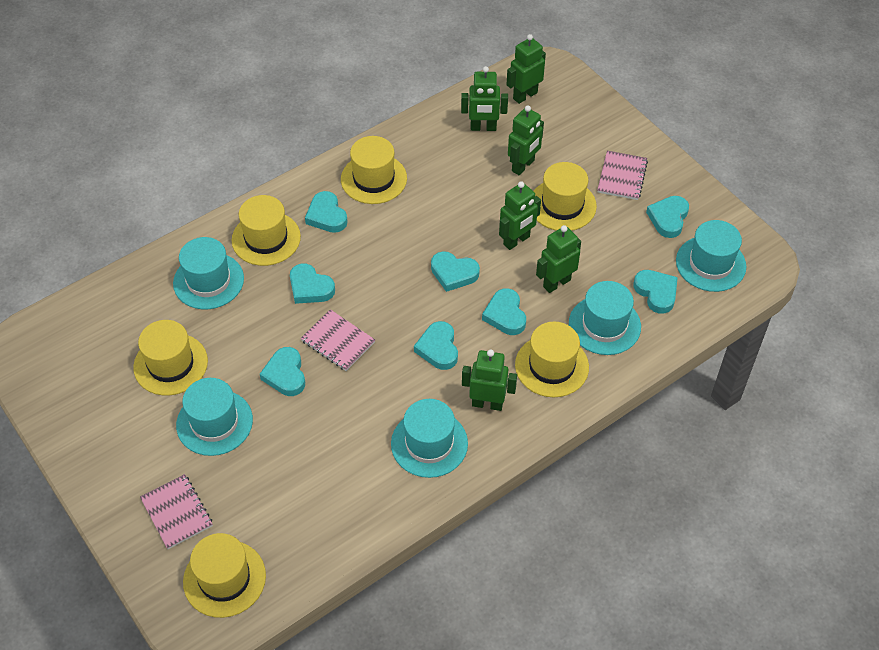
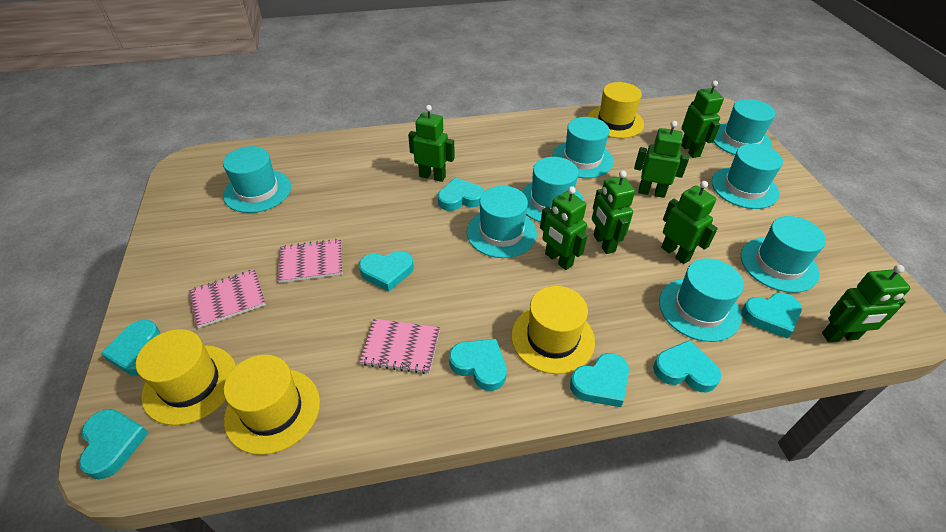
green robot: [461,66,508,131] [462,349,517,411] [499,181,541,250] [506,34,546,104] [508,105,544,175] [536,225,581,293] = 6 -> [408,105,455,182] [540,186,587,270] [592,170,635,254] [634,121,689,198] [661,181,718,264] [681,81,724,158] [822,265,910,342] = 7
turquoise hat: [173,237,244,309] [176,378,253,456] [391,399,468,478] [569,281,641,355] [676,220,746,292] = 5 -> [223,146,291,213] [467,186,537,258] [521,157,584,222] [552,117,614,178] [659,258,744,342] [711,144,783,209] [714,99,775,155] [741,216,826,293] = 8
yellow hat: [133,320,208,396] [183,533,266,618] [232,195,301,266] [341,136,407,204] [515,322,589,397] [534,162,597,231] = 6 -> [136,329,236,425] [224,355,320,455] [511,286,595,374] [588,82,644,138] = 4

